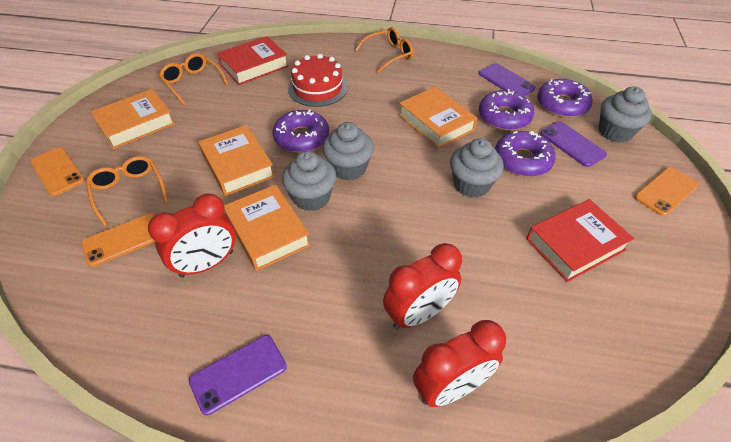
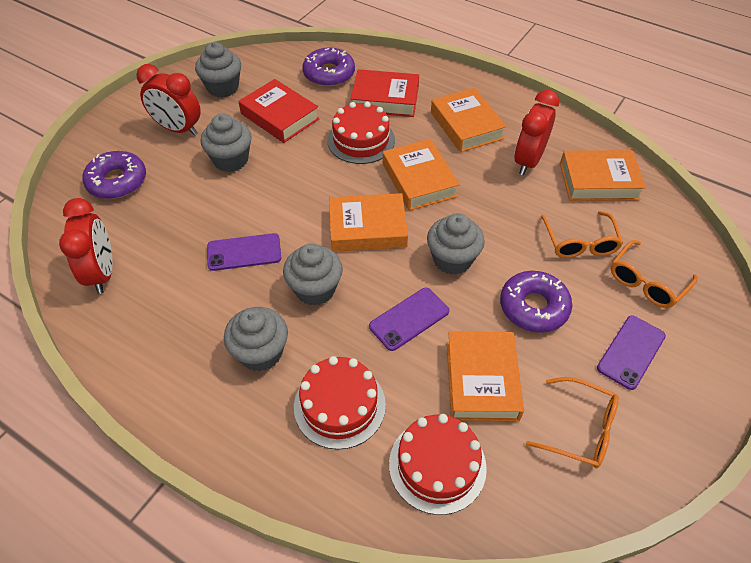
grey cupcake: [282,151,336,211] [322,122,374,181] [450,138,504,198] [599,86,652,143] = 4 -> [195,42,241,97] [200,114,252,172] [224,307,288,372] [283,243,343,306] [427,213,485,275] = 5
orange book: [91,89,175,149] [198,125,275,196] [224,185,311,271] [399,87,477,149] = 4 -> [329,193,408,252] [383,139,460,211] [431,88,507,152] [447,331,524,421] [560,150,646,201] = 5
orange phone: [30,147,85,196] [82,213,155,267] [635,167,699,216] = 3 -> none = 0
purple donut: [272,109,329,153] [479,89,534,130] [495,131,556,177] [537,79,593,118] = 4 -> [82,151,146,199] [302,48,355,87] [500,271,572,333] = 3
red cake: [288,54,348,107] = 1 -> [294,356,386,450] [327,102,395,164] [389,414,487,515] = 3

